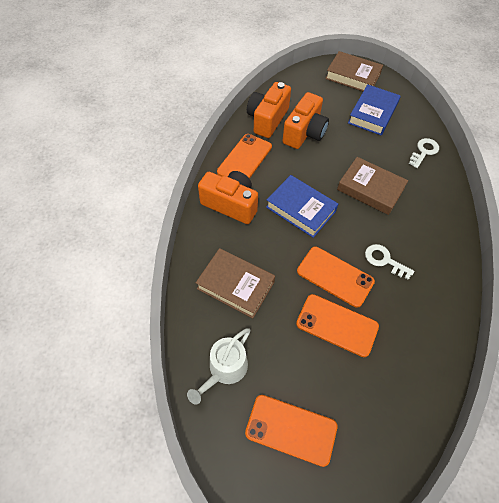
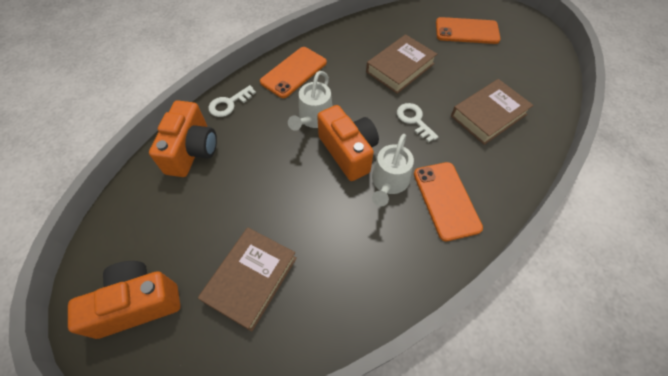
blue book: [266,175,338,238] [348,84,401,136] = 2 -> none = 0
orange phone: [217,134,272,179] [245,395,337,467] [296,294,379,357] [297,247,375,308] = 4 -> [260,47,327,98] [414,162,483,241] [436,17,501,44] = 3
white watering can: [187,328,251,405] = 1 -> [288,71,332,131] [372,134,414,207] = 2

